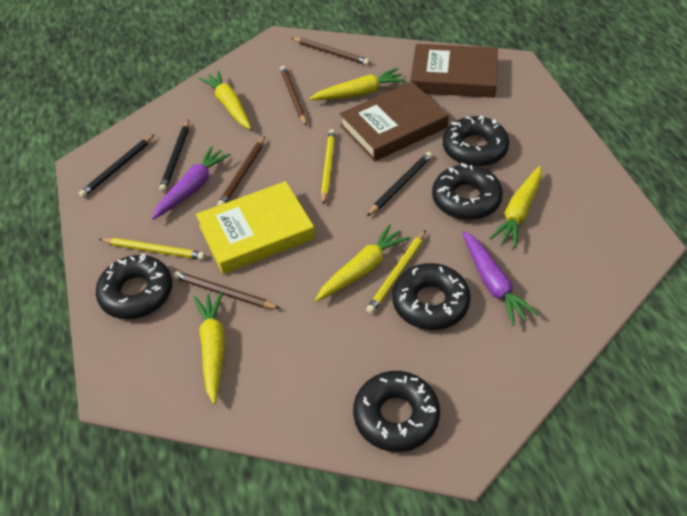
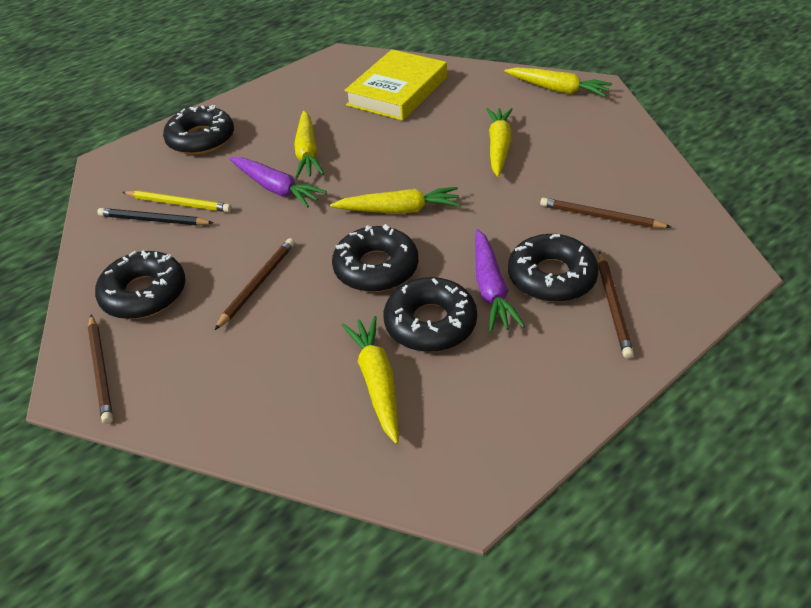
black pencil: [79,134,155,198] [159,120,189,192] [367,152,433,216] = 3 -> [97,208,213,225] = 1
brown book: [340,82,449,161] [410,44,498,98] = 2 -> none = 0
yellow pencil: [99,238,205,260] [321,129,335,205] [366,230,426,314] = 3 -> [122,190,232,212] = 1

